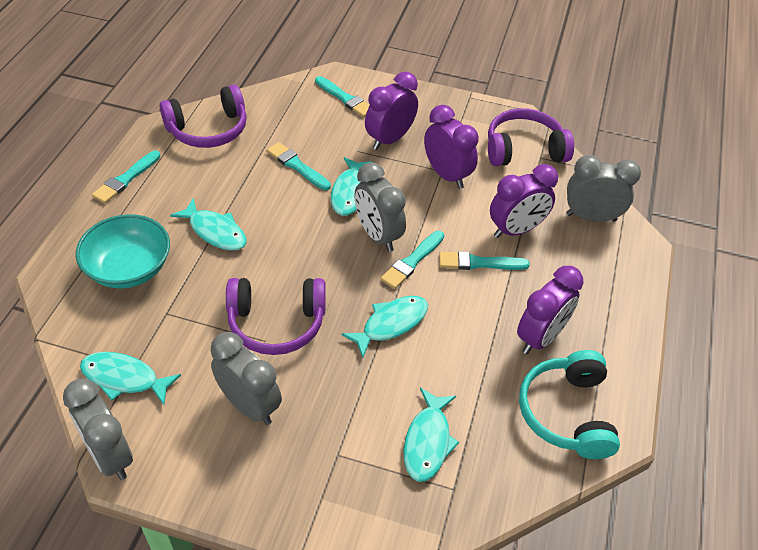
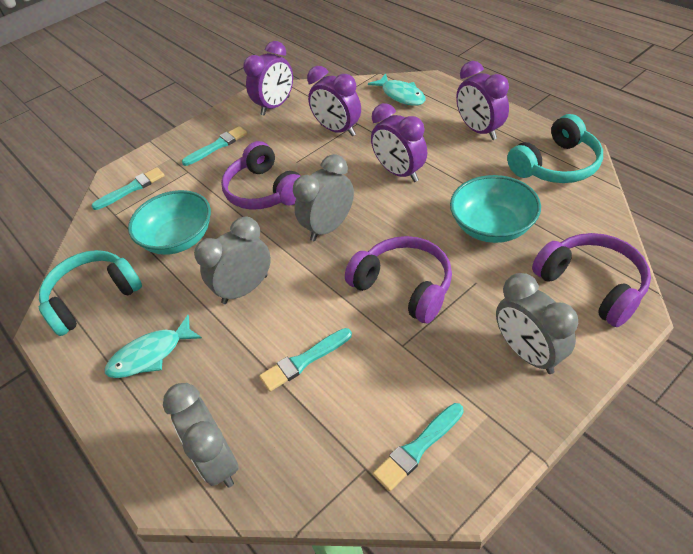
turquoise bowl: [76,214,170,289] = 1 -> [128,190,211,255] [450,175,541,243] = 2
turquoise brush: [92,150,161,203] [267,142,331,190] [315,76,370,117] [380,231,444,289] [439,251,530,270] = 5 -> [91,167,164,210] [182,126,247,166] [259,328,352,392] [373,403,464,491] = 4
turquoise fish: [80,352,181,405] [170,199,246,251] [331,157,373,216] [341,296,428,358] [404,388,459,482] = 5 -> [105,315,202,378] [368,73,426,106] = 2
turquoise headphones: [519,350,620,459] = 1 -> [39,250,142,336] [507,114,603,183] = 2

